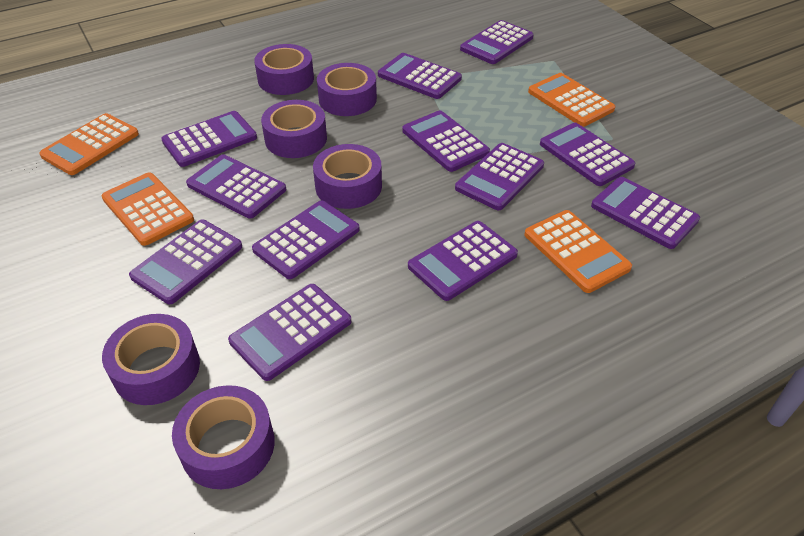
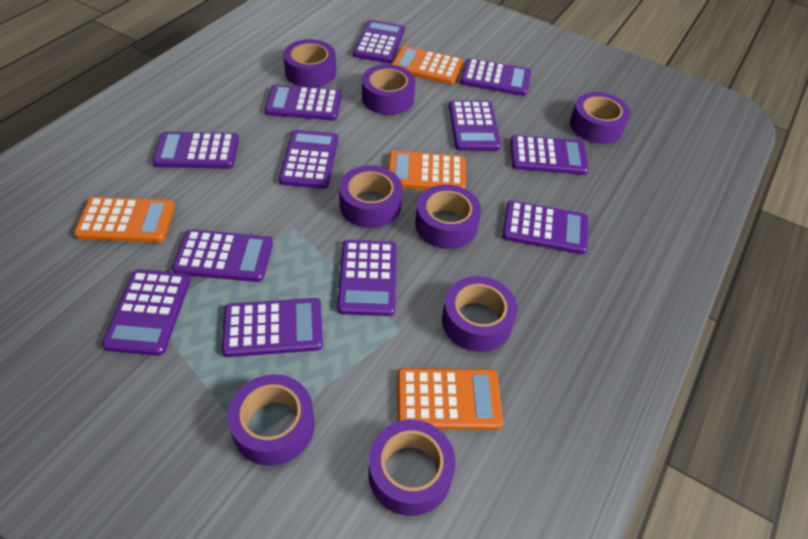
purple tape: [102,314,200,405] [172,385,275,489] [254,44,314,95] [261,100,327,158] [313,144,382,209] [317,63,377,116] = 6 -> [228,374,315,466] [283,39,336,88] [339,166,402,228] [362,64,415,115] [369,420,456,516] [415,185,481,249] [442,276,517,352] [570,92,630,144] = 8

